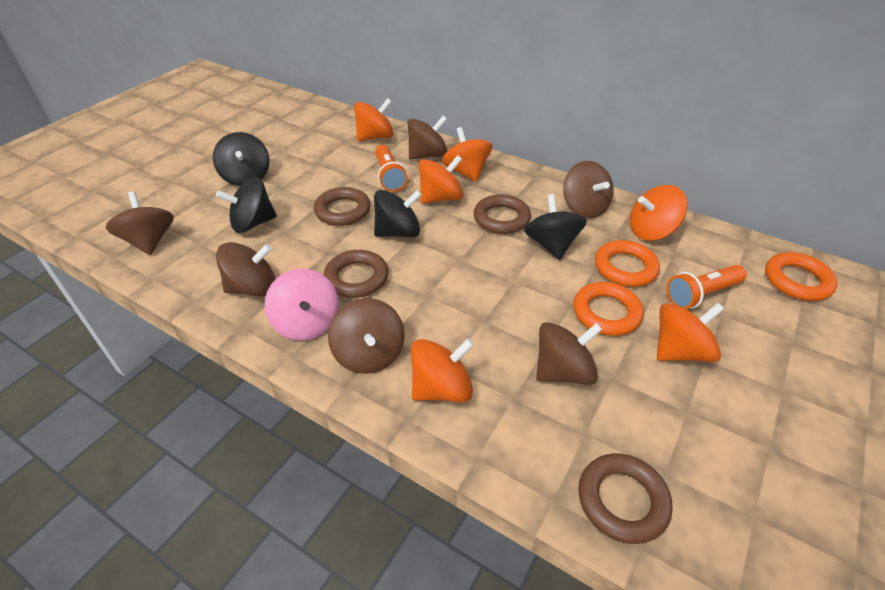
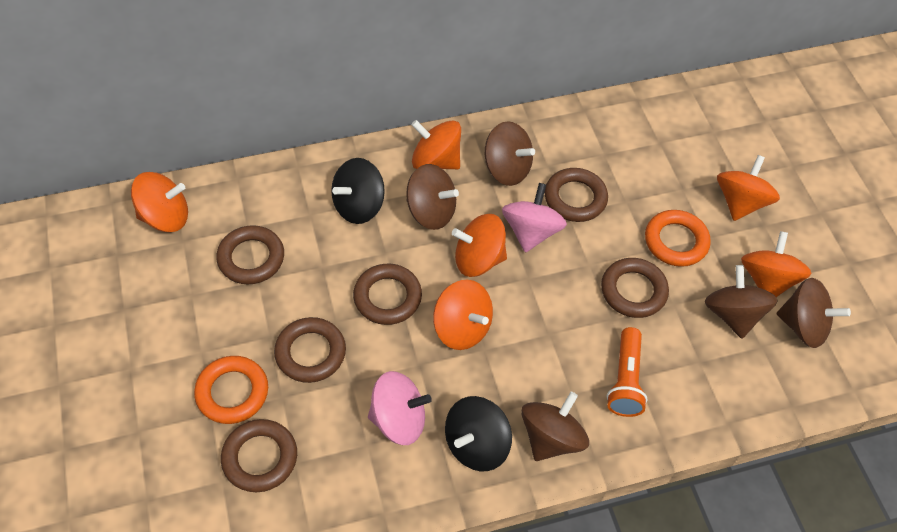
black spinning top: [213,132,270,186] [216,177,277,233] [374,190,422,238] [524,194,587,260] = 4 -> [331,158,385,224] [445,396,512,471] = 2
brown ring: [314,187,371,226] [324,250,389,298] [474,194,531,234] [578,453,673,544] = 4 -> [216,225,284,284] [221,419,297,492] [274,317,346,383] [353,264,422,325] [544,168,608,222] [601,258,669,318] = 6
brown spinning top: [106,191,174,255] [216,242,275,297] [328,298,405,374] [408,116,447,160] [536,322,602,385] [563,161,614,219] = 6 -> [406,164,459,230] [485,121,535,186] [521,392,589,461] [705,265,778,338] [776,278,851,348] = 5
orange flashlight: [375,145,408,192] [666,265,747,309] = 2 -> [607,327,648,417] = 1
orange ring: [573,282,644,336] [595,240,660,287] [765,252,838,301] = 3 -> [194,356,268,424] [645,210,711,267] = 2
pink spinning top: [265,269,339,340] = 1 -> [368,371,432,445] [502,183,567,253] = 2

